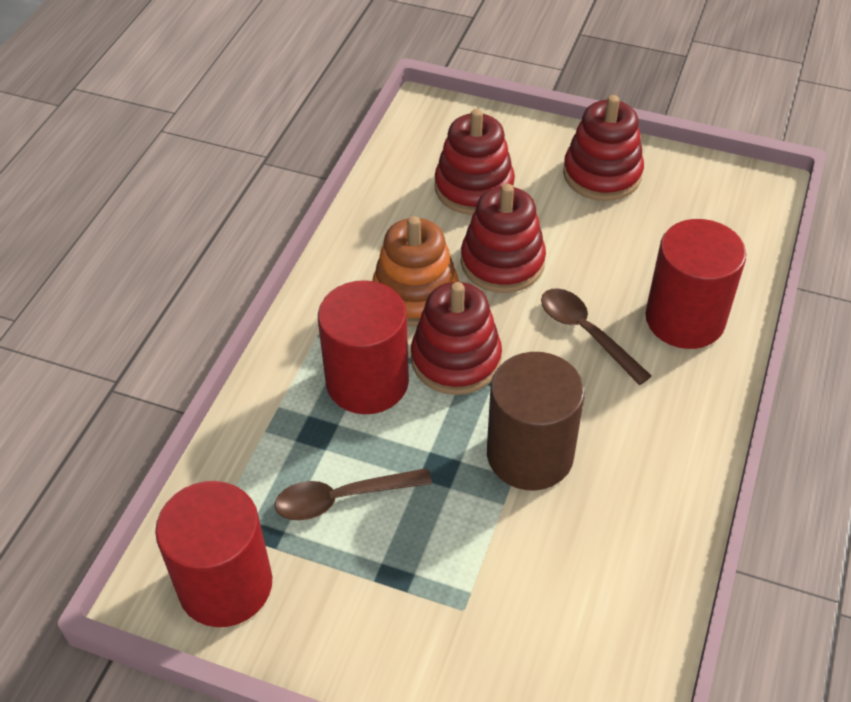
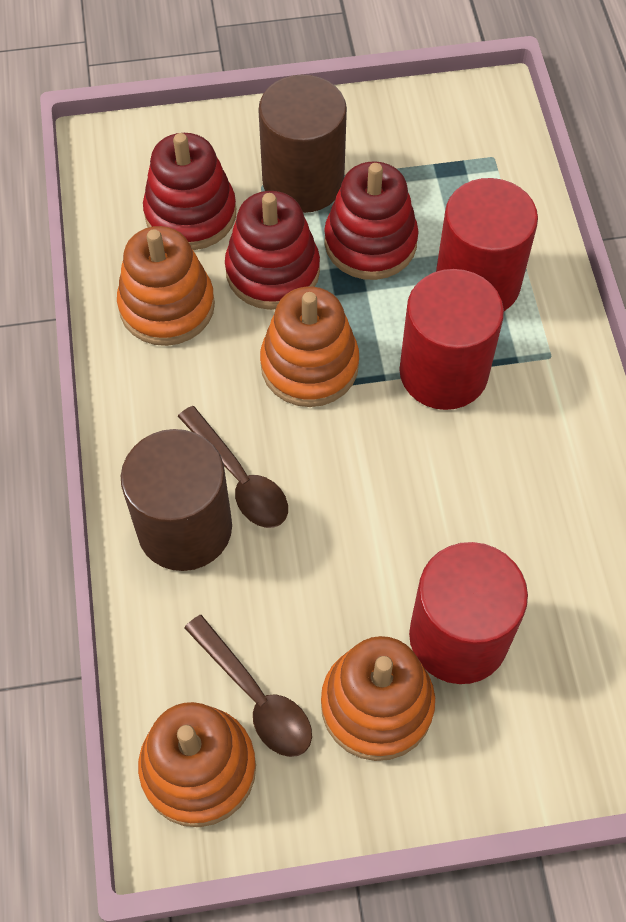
brown cylinder: [487,352,585,491] = 1 -> [121,429,232,571] [258,75,347,213] = 2
orange stacking toy: [372,216,459,326] = 1 -> [117,226,215,346] [138,702,256,827] [260,287,359,407] [321,636,435,761] = 4
red stacking toy: [411,282,502,395] [435,109,515,215] [461,184,546,293] [563,95,644,201] = 4 -> [143,133,236,250] [225,191,320,310] [324,161,418,280] = 3

